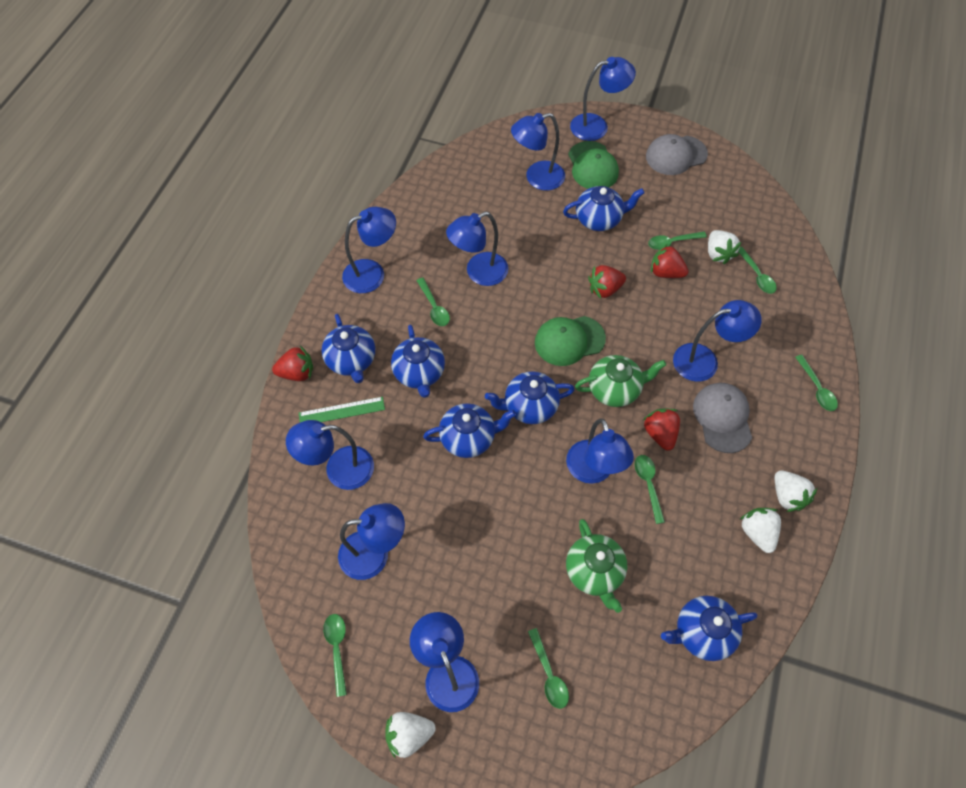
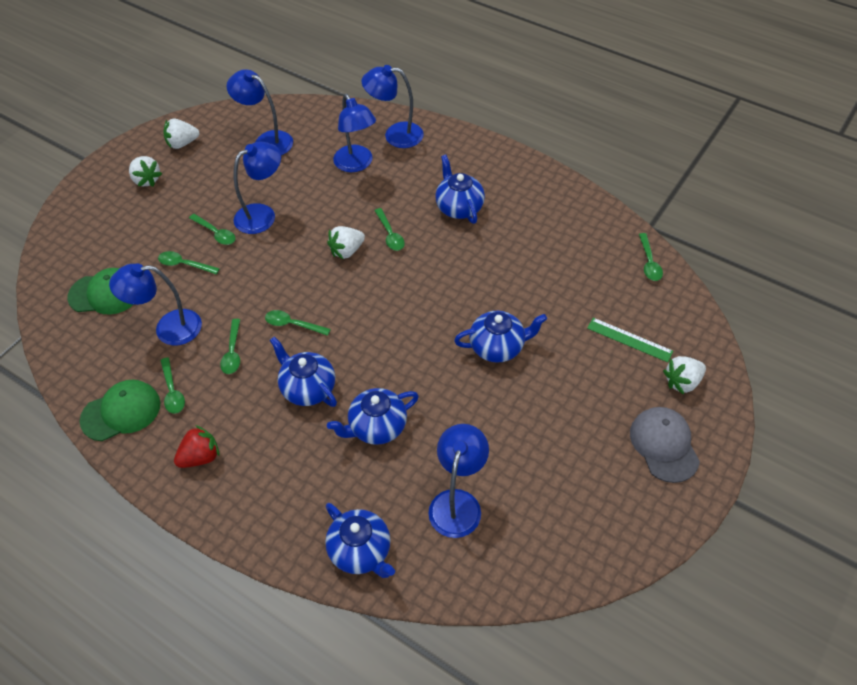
blue lamp: [286,420,374,490] [338,503,405,580] [342,207,396,293] [410,612,479,712] [446,212,508,286] [511,113,565,190] [566,419,634,484] [570,57,636,141] [673,300,762,382] = 9 -> [109,263,202,345] [227,69,293,155] [234,142,281,234] [333,94,376,172] [362,65,424,148] [429,424,489,538] = 6
blue teapot: [321,314,375,383] [391,325,445,398] [423,403,516,458] [485,371,575,424] [563,186,645,231] [661,596,758,661] = 6 -> [270,336,337,407] [325,503,395,578] [327,388,419,445] [435,155,485,224] [454,311,547,363] = 5
green teapot: [566,519,627,613] [575,355,666,407] = 2 -> none = 0
grey cap: [646,134,708,175] [693,383,752,453] = 2 -> [630,407,700,483] = 1
red strawberry: [272,346,313,381] [588,265,626,299] [643,409,680,451] [651,244,689,278] = 4 -> [174,425,219,468] = 1

